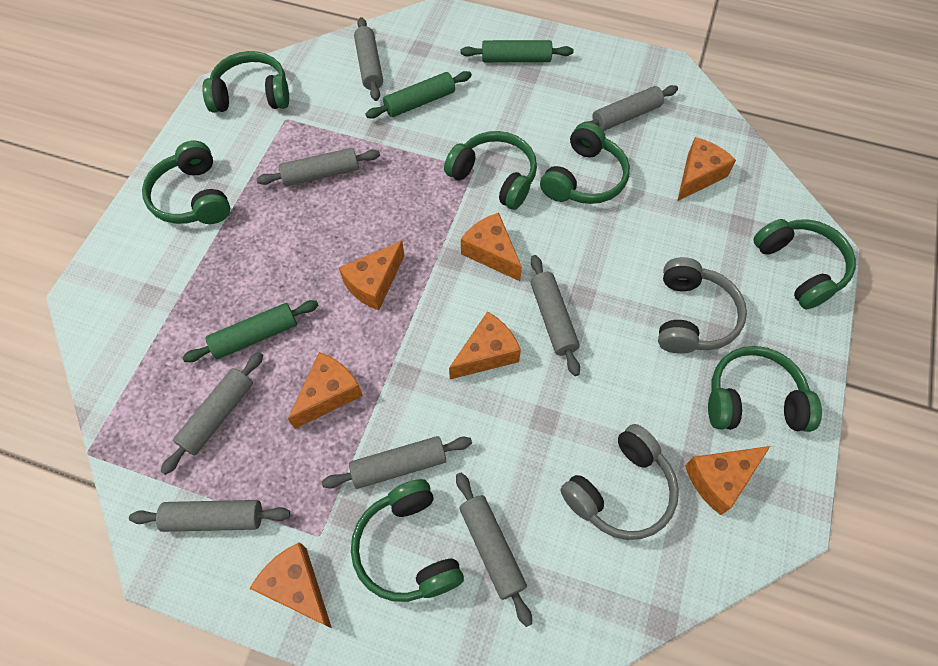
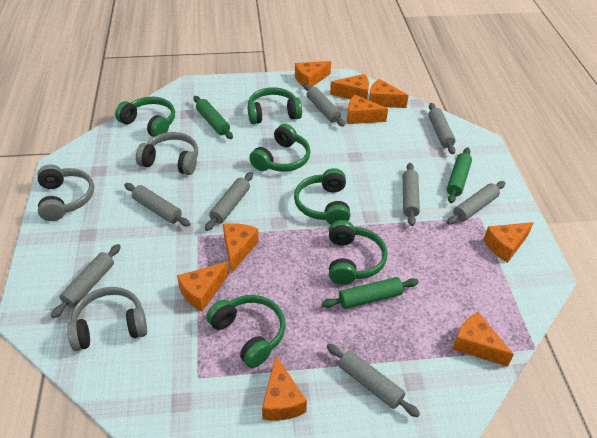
green headphones: [142,141,230,224] [202,51,289,113] [351,479,464,602] [444,131,537,210] [540,122,630,204] [708,346,822,432] [753,219,856,309] = 7 -> [115,97,175,137] [206,295,285,368] [248,87,302,124] [249,124,311,172] [294,168,351,224] [329,220,387,285] = 6
grey headphones: [560,424,679,540] [658,257,747,354] = 2 -> [37,165,94,221] [67,287,147,351] [136,132,198,175] = 3
orange cheese: [249,542,332,628] [288,352,363,429] [339,241,405,311] [449,311,521,379] [461,213,522,281] [677,137,736,201] [685,446,770,515] = 7 -> [177,262,229,311] [223,223,259,274] [262,356,307,421] [295,61,331,87] [330,74,369,99] [347,95,388,124] [369,79,409,108] [453,312,514,367] [483,222,534,263] = 9

